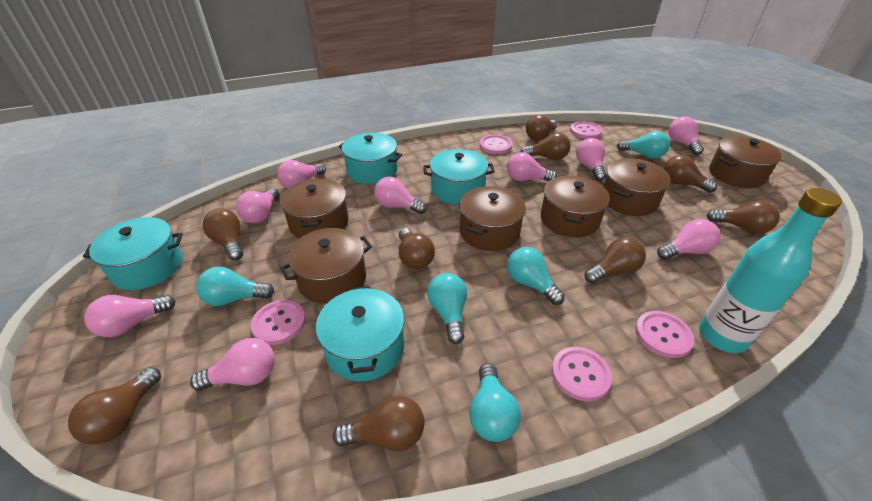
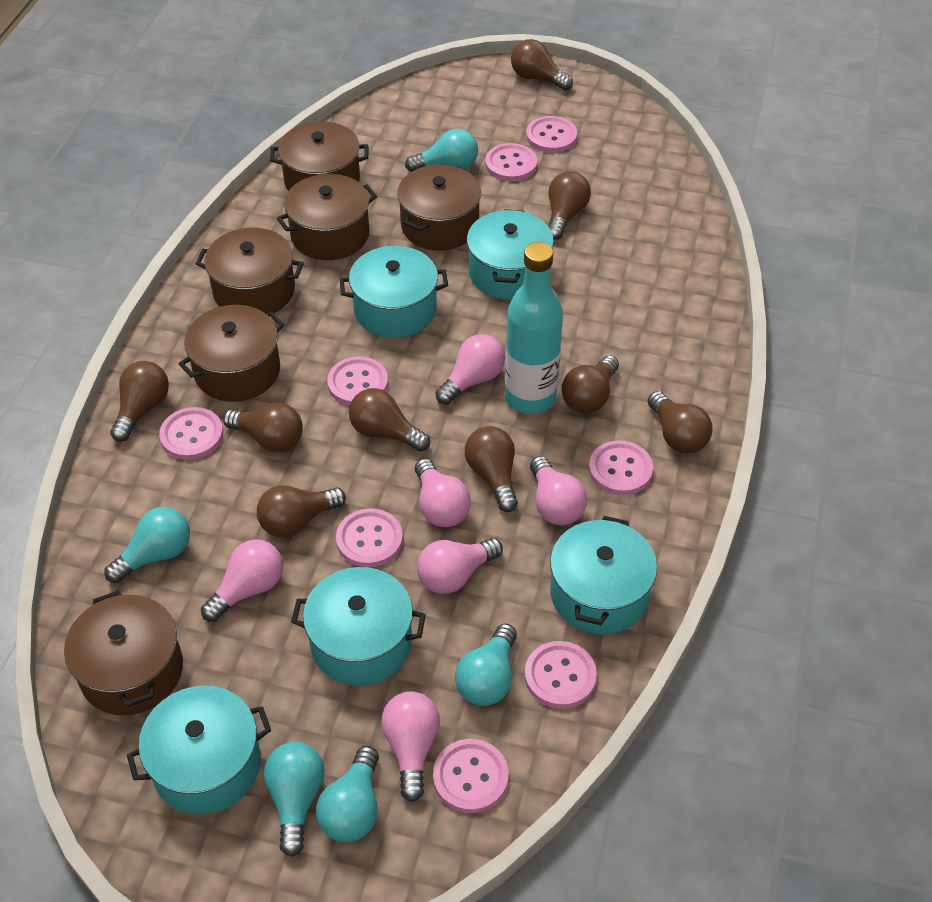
pink button: [251,300,306,345] [479,135,512,154] [552,347,612,401] [570,121,602,139] [635,311,694,358] = 5 -> [159,407,223,460] [327,357,388,406] [336,508,403,567] [433,739,509,813] [485,143,537,181] [525,641,597,709] [526,116,577,153] [589,440,653,495] = 8
pink light bulb: [84,295,176,337] [190,338,275,391] [236,189,280,223] [277,160,326,189] [374,177,427,214] [507,152,557,181] [576,138,606,181] [657,219,721,260] [668,116,704,155] = 9 -> [201,539,283,622] [381,691,440,802] [415,459,471,527] [417,538,503,594] [436,334,505,405] [530,456,587,525] = 6
turquoise pot: [83,217,183,290] [316,286,404,382] [338,133,402,184] [423,149,495,205] = 4 -> [127,686,271,814] [291,567,426,685] [339,246,448,338] [467,209,554,300] [550,516,657,634] = 5

